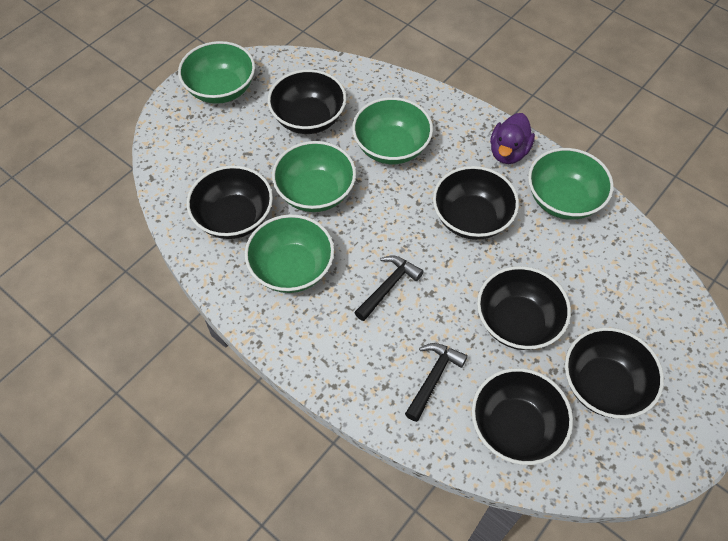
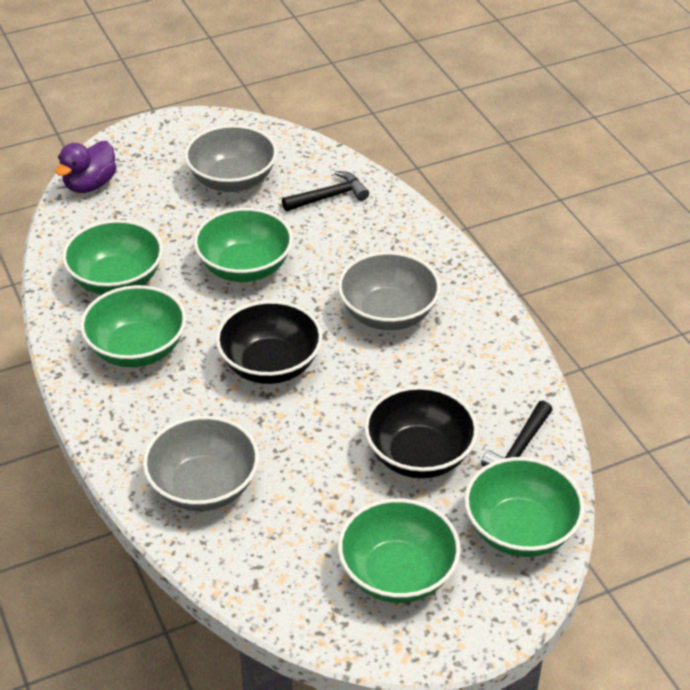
black bowl: [187,165,273,239] [268,69,346,134] [433,166,519,240] [471,368,573,465] [477,266,571,350] [565,327,664,419] = 6 -> [216,300,323,384] [364,386,478,479] = 2
grey bowl: none = 0 -> [143,416,259,511] [185,125,277,192] [338,252,441,330] = 3

